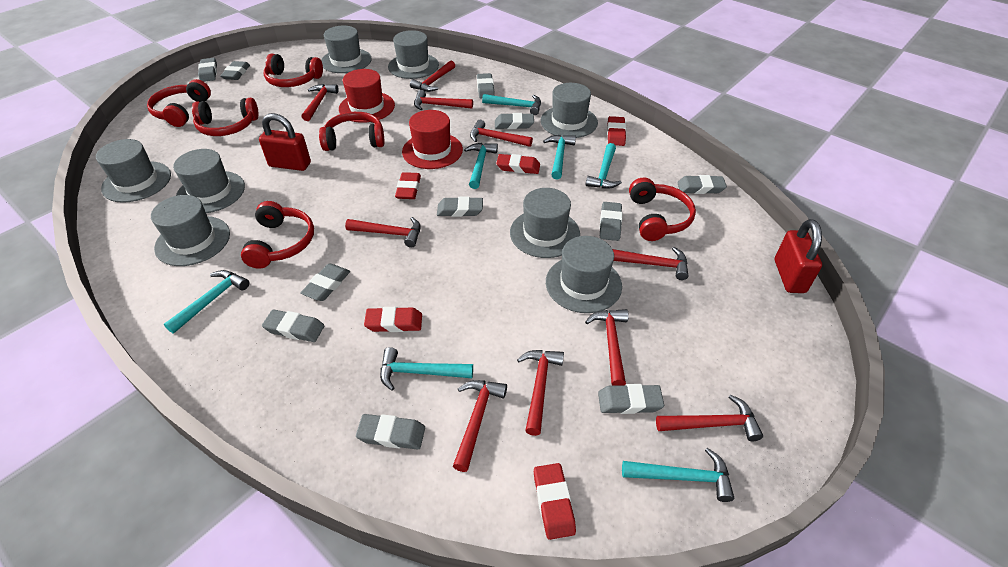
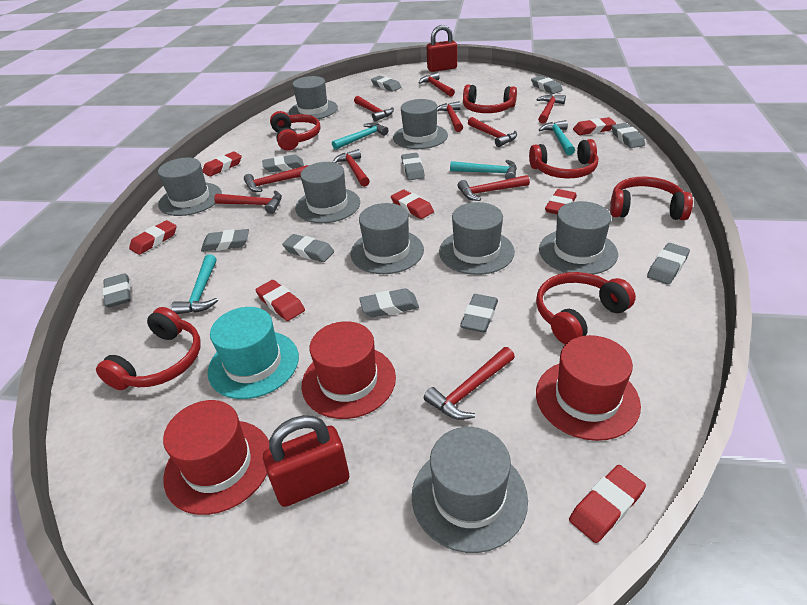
red eraser: [364,307,422,332] [395,172,421,199] [496,154,540,174] [534,463,576,540] [607,116,626,146] = 5 -> [129,220,177,255] [203,152,242,177] [255,280,305,321] [391,189,434,219] [545,189,577,214] [569,465,646,543] [573,117,616,135] = 7
red hat: [339,69,395,123] [402,110,463,169] = 2 -> [163,400,269,515] [302,321,396,419] [536,335,641,441] = 3
turquoise hammer: [164,270,249,334] [380,347,473,390] [464,143,498,189] [482,94,541,115] [543,135,576,180] [586,143,622,189] [622,448,734,502] = 7 -> [171,254,218,314] [332,123,389,150] [450,160,517,180] [539,120,575,155] = 4
turquoise hat: none = 0 -> [208,307,299,399] = 1

